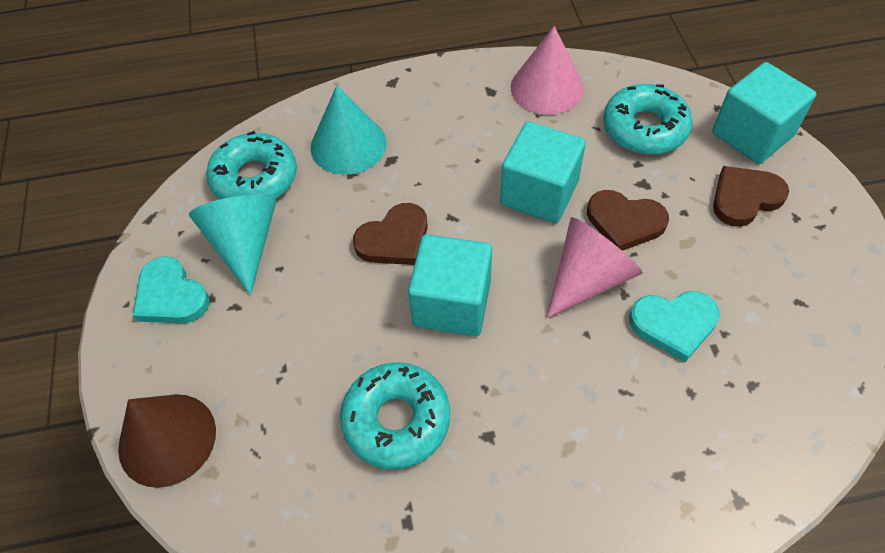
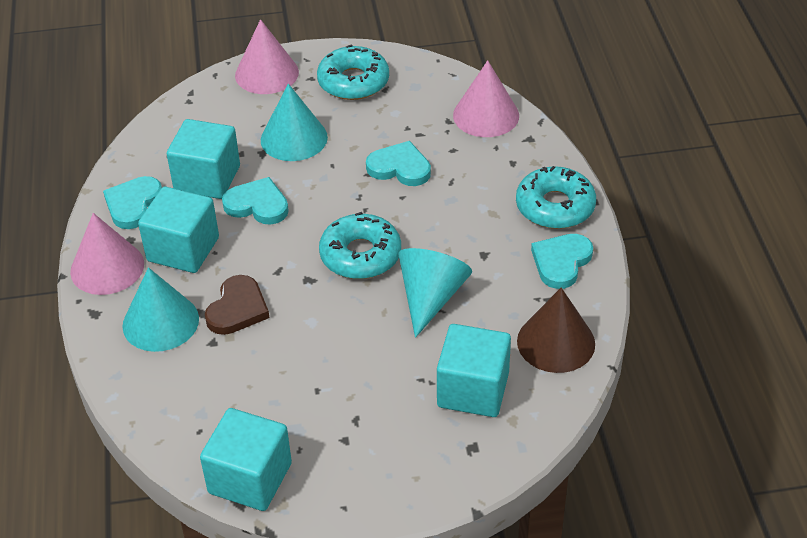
brown heart: [353,203,427,265] [587,190,669,251] [713,166,789,227] = 3 -> [205,275,269,335] = 1
pink cone: [511,26,584,115] [547,217,643,318] = 2 -> [70,213,144,295] [235,19,299,94] [453,60,519,137] = 3
turquoise cone: [189,195,276,295] [310,85,387,175] = 2 -> [122,267,199,352] [261,84,328,161] [398,248,472,338] = 3
turquoise cube: [408,234,492,336] [500,121,586,223] [712,62,816,164] = 3 -> [138,187,219,273] [167,119,240,199] [200,408,292,511] [437,324,511,417] = 4
turquoise heart: [133,256,209,324] [629,291,720,362] = 2 -> [103,176,162,229] [222,177,289,224] [366,141,431,186] [531,234,593,289] = 4

